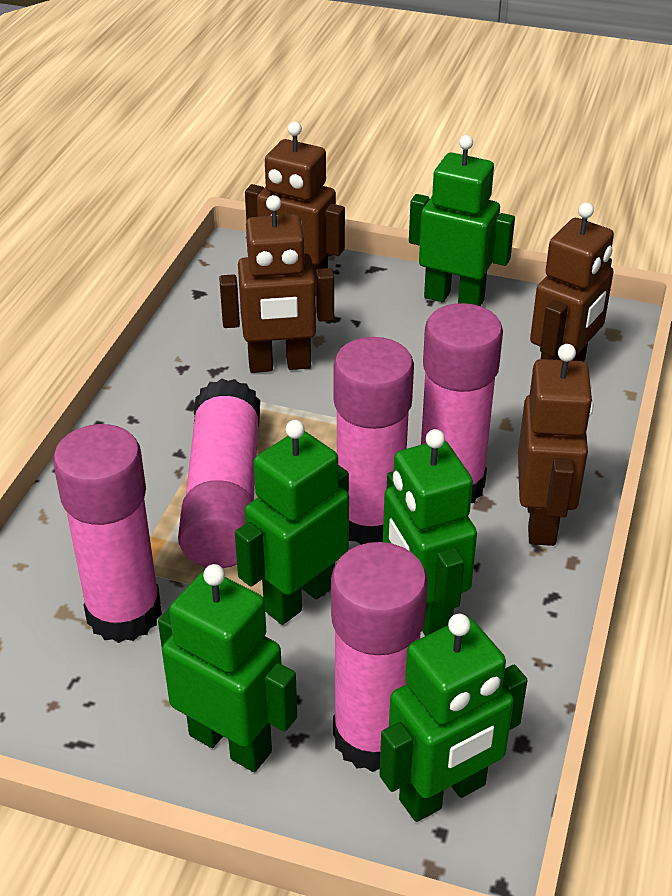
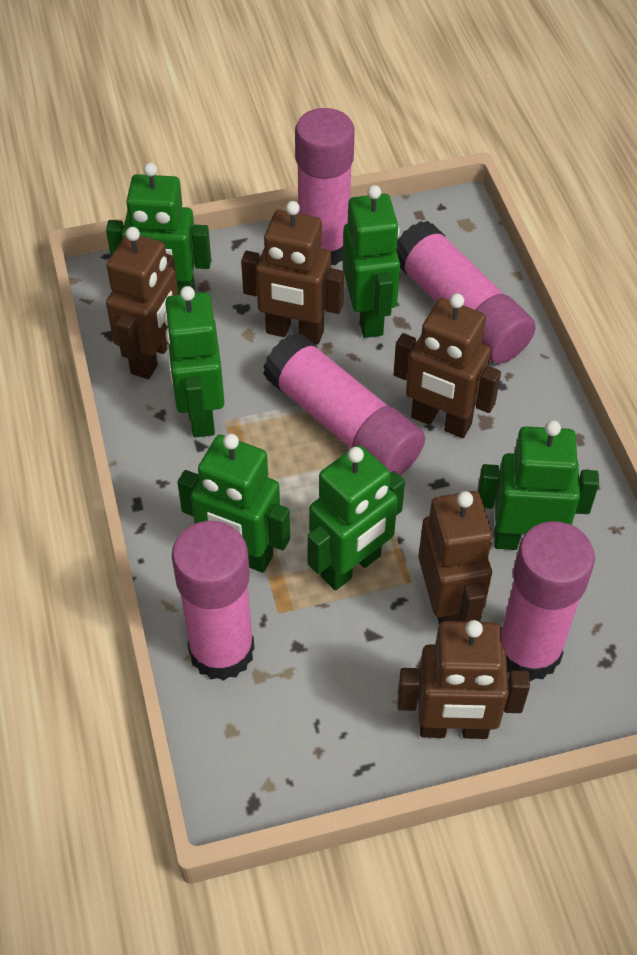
brown robot: [219,195,334,373] [245,122,345,281] [518,344,594,546] [530,202,614,362] = 4 -> [106,227,178,379] [241,201,344,345] [394,293,501,438] [397,620,530,739] [418,491,493,624] = 5
green robot: [158,564,297,772] [235,420,349,625] [379,614,528,822] [383,429,477,636] [409,135,515,306] = 5 -> [106,163,211,295] [164,286,225,437] [177,434,290,573] [307,445,405,590] [343,185,400,338] [477,420,599,550] = 6

